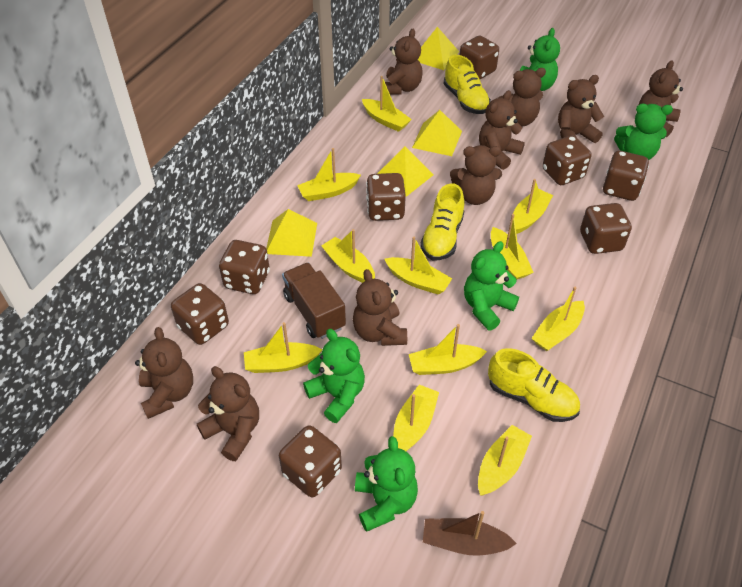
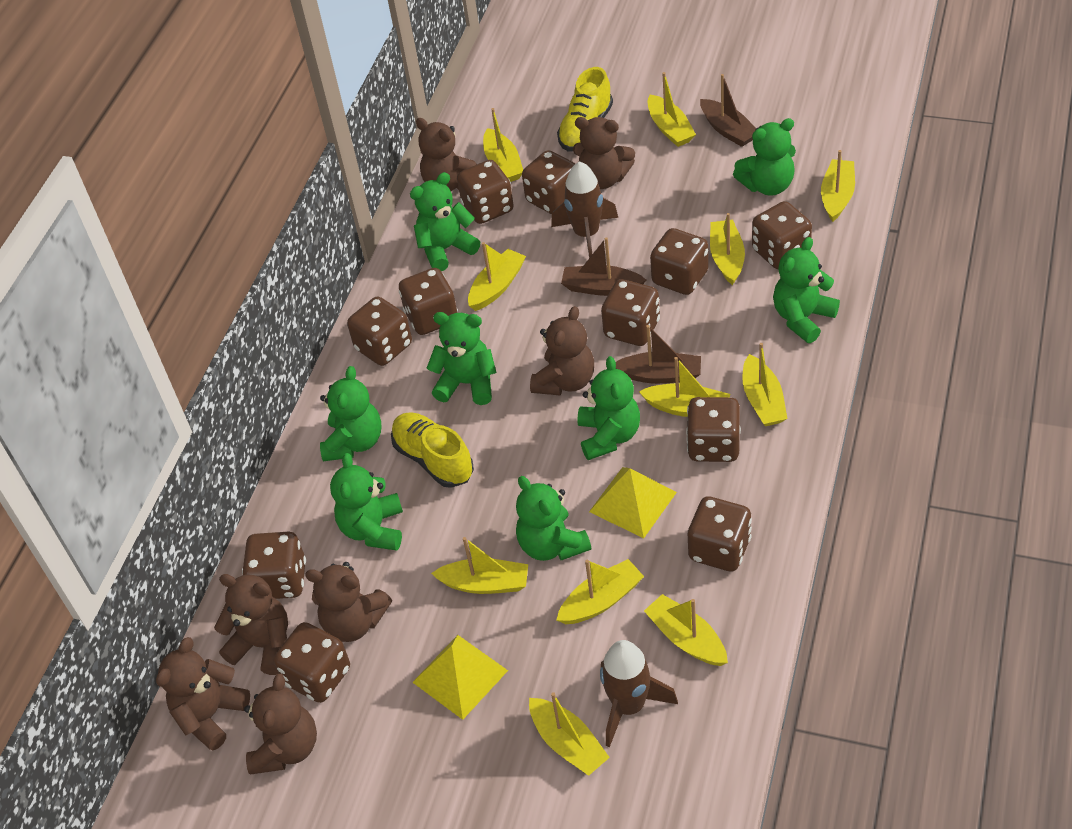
brown boat: [423,511,517,556] = 1 -> [561,237,646,296] [616,325,701,384] [700,74,756,147] = 3
brown dice: [171,283,229,345] [219,240,270,294] [279,425,342,497] [366,173,406,221] [460,36,499,79] [542,135,591,185] [580,203,632,254] [603,151,649,201] = 8 -> [242,532,306,599] [274,622,350,703] [347,297,412,366] [399,268,458,335] [457,160,514,224] [522,150,575,214] [601,279,660,346] [650,228,709,295] [686,397,741,462] [688,496,752,571] [752,201,812,269] = 11
brown rocket: none = 0 -> [551,161,618,258] [600,640,678,747] = 2
brown teddy bear: [135,327,193,419] [197,366,259,461] [353,269,407,346] [385,29,423,95] [450,145,502,205] [479,90,525,170] [498,68,546,126] [558,75,604,143] [639,60,683,137] = 9 -> [156,637,250,751] [214,574,288,675] [244,674,317,775] [305,562,392,642] [416,118,477,191] [530,306,594,395] [573,117,635,189] = 7
brown truck: [282,263,346,339] = 1 -> none = 0
green teddy bear: [303,329,365,423] [355,436,418,532] [464,241,519,331] [520,28,560,91] [614,104,673,160] = 5 -> [320,366,382,461] [330,453,403,551] [410,172,480,271] [427,312,496,405] [516,476,591,561] [578,356,640,460] [733,118,796,196] [773,237,840,343] = 8
yellow pyramid: [266,209,317,257] [377,147,433,197] [412,110,462,156] [418,27,459,70] = 4 -> [412,635,508,720] [589,467,677,538] = 2
yellow shoe: [420,183,464,260] [444,55,491,114] [488,348,580,422] = 3 -> [391,412,474,488] [557,67,613,151] = 2

